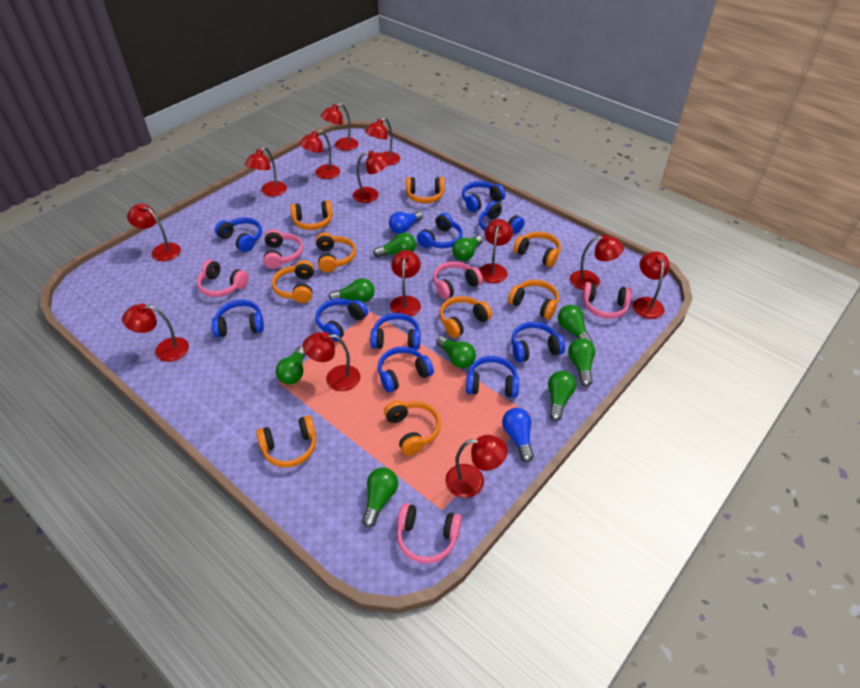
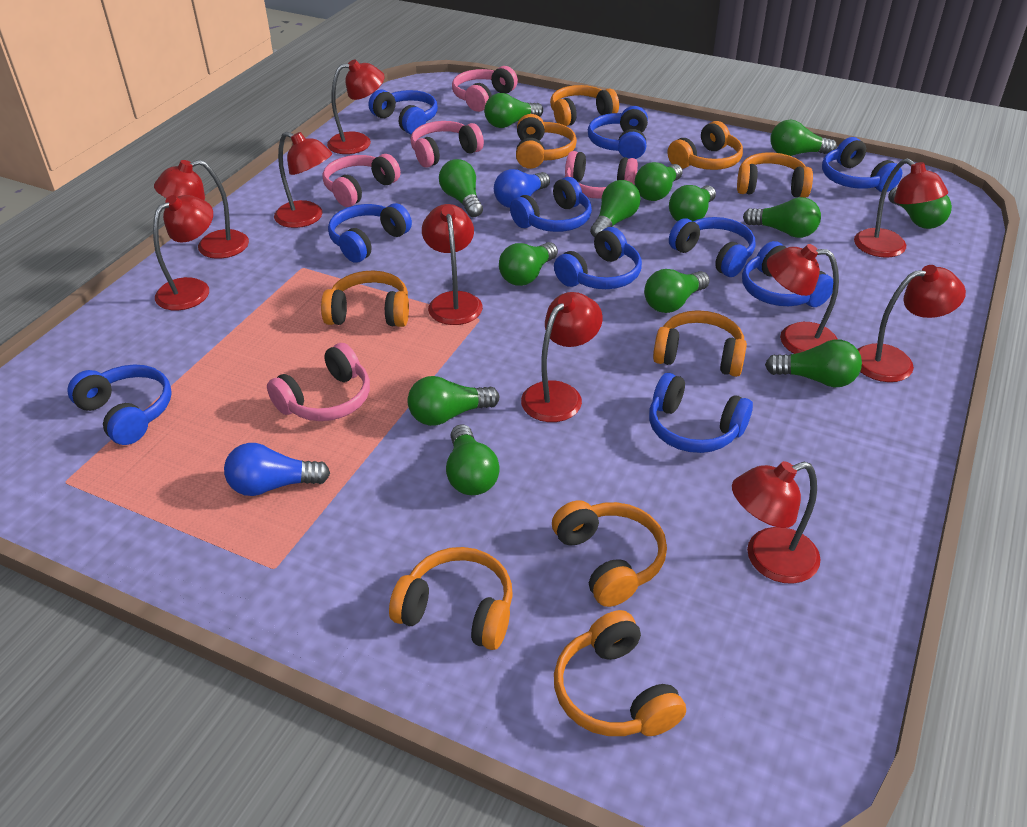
green light bulb: [276,346,306,384] [329,278,375,302] [362,468,398,527] [373,233,416,257] [436,336,476,368] [452,235,483,261] [548,371,576,421] [558,305,593,343] [568,338,595,387] = 9 -> [407,376,499,426] [439,159,483,217] [446,424,500,495] [484,93,543,128] [499,242,558,286] [590,180,641,237] [635,162,683,201] [644,269,710,313] [669,185,716,222] [743,197,821,238] [765,339,862,387] [771,120,837,156] [888,187,952,229] = 13
red lamp: [122,304,189,362] [127,204,181,261] [245,147,287,197] [299,130,340,179] [303,332,360,391] [321,103,359,151] [353,151,389,203] [365,117,400,166] [390,250,421,316] [445,435,508,498] [479,219,513,283] [570,235,624,290] [633,252,669,319] = 13 -> [153,195,213,310] [154,160,249,259] [274,132,332,228] [327,59,385,154] [422,204,483,325] [521,292,603,422] [732,461,821,584] [767,244,839,354] [854,158,948,257] [857,265,966,382] = 10

